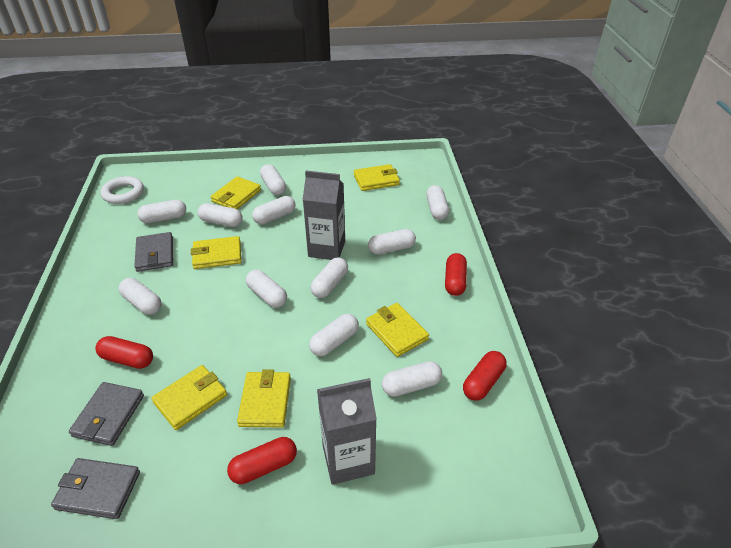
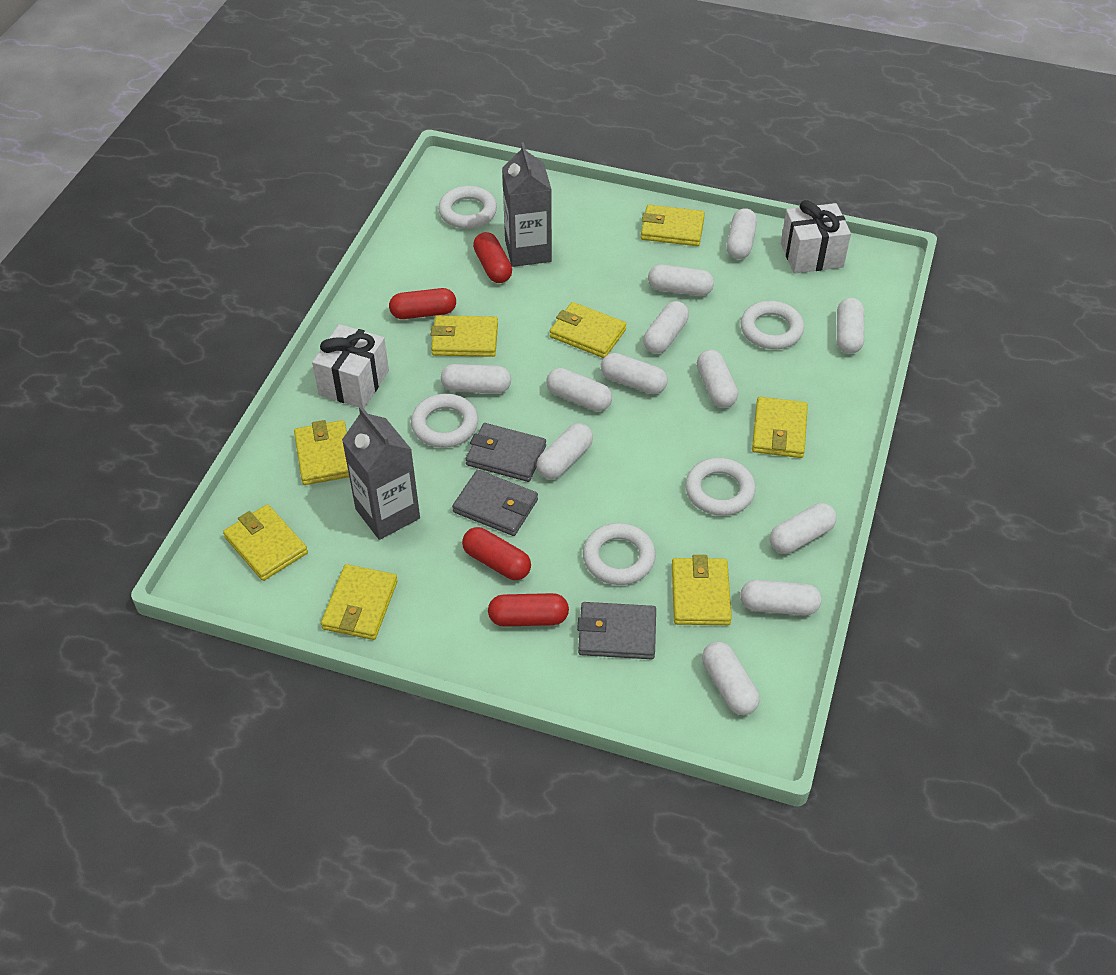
white capsule: [119,278,162,315] [137,200,186,223] [198,203,243,227] [246,270,287,308] [252,196,296,225] [260,164,286,195] [309,314,359,356] [310,257,348,298] [368,229,416,255] [382,361,442,397] [426,185,449,220] = 11 -> [441,364,511,394] [537,423,593,479] [546,368,612,411] [601,353,668,394] [643,301,689,354] [648,265,714,296] [697,350,738,408] [702,642,760,715] [727,208,757,259] [740,580,821,616] [769,503,837,554] [837,298,864,354] = 12
white gift: none = 0 -> [312,324,389,408] [781,200,851,274] = 2
white ring: [100,176,144,204] = 1 -> [411,394,478,448] [438,186,497,229] [583,523,656,585] [685,458,756,516] [740,301,804,349] = 5
yellow wallet: [151,365,227,430] [191,236,241,269] [211,176,261,209] [237,369,291,427] [354,164,400,191] [366,303,429,357] = 6 -> [223,504,308,581] [294,420,349,485] [321,564,398,640] [431,315,498,357] [550,302,627,358] [641,205,705,246] [672,555,732,625] [752,397,808,458] = 8

